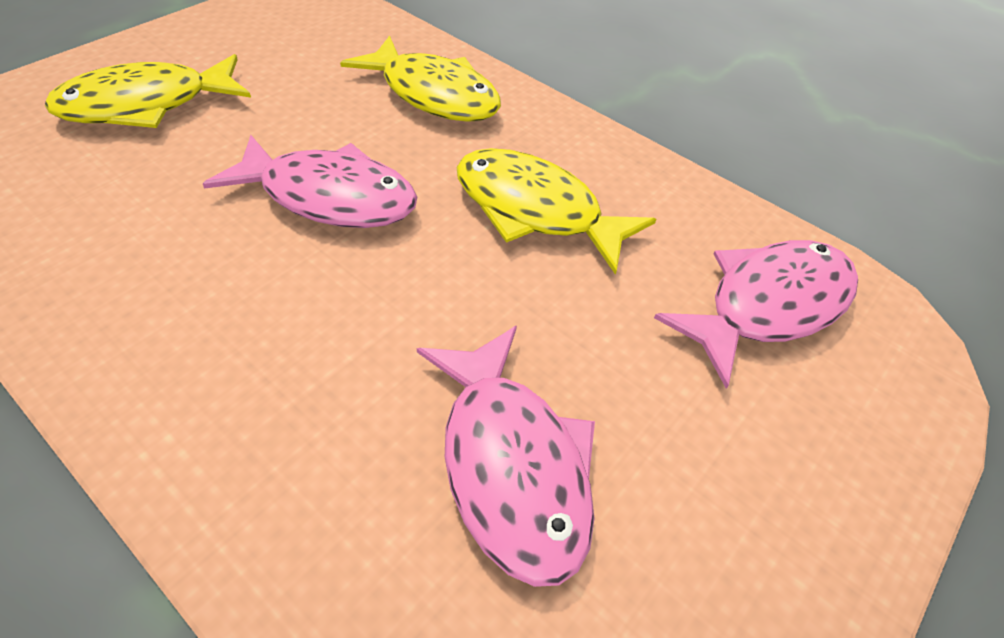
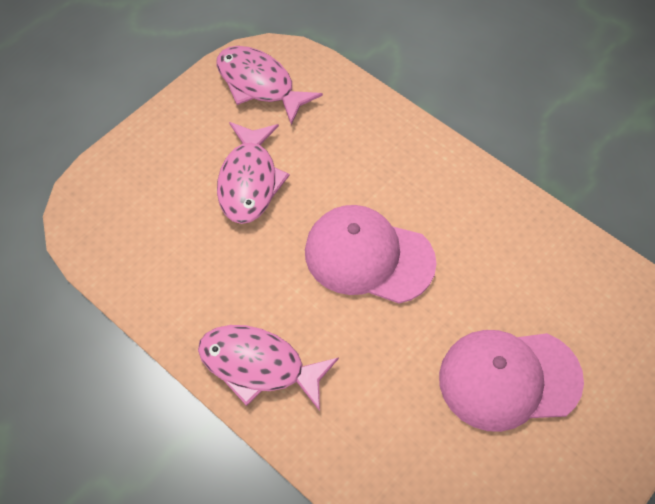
pink cap: none = 0 -> [305,205,437,304] [439,330,584,432] = 2
yellow fish: [45,54,251,128] [340,35,501,122] [456,148,656,275] = 3 -> none = 0

